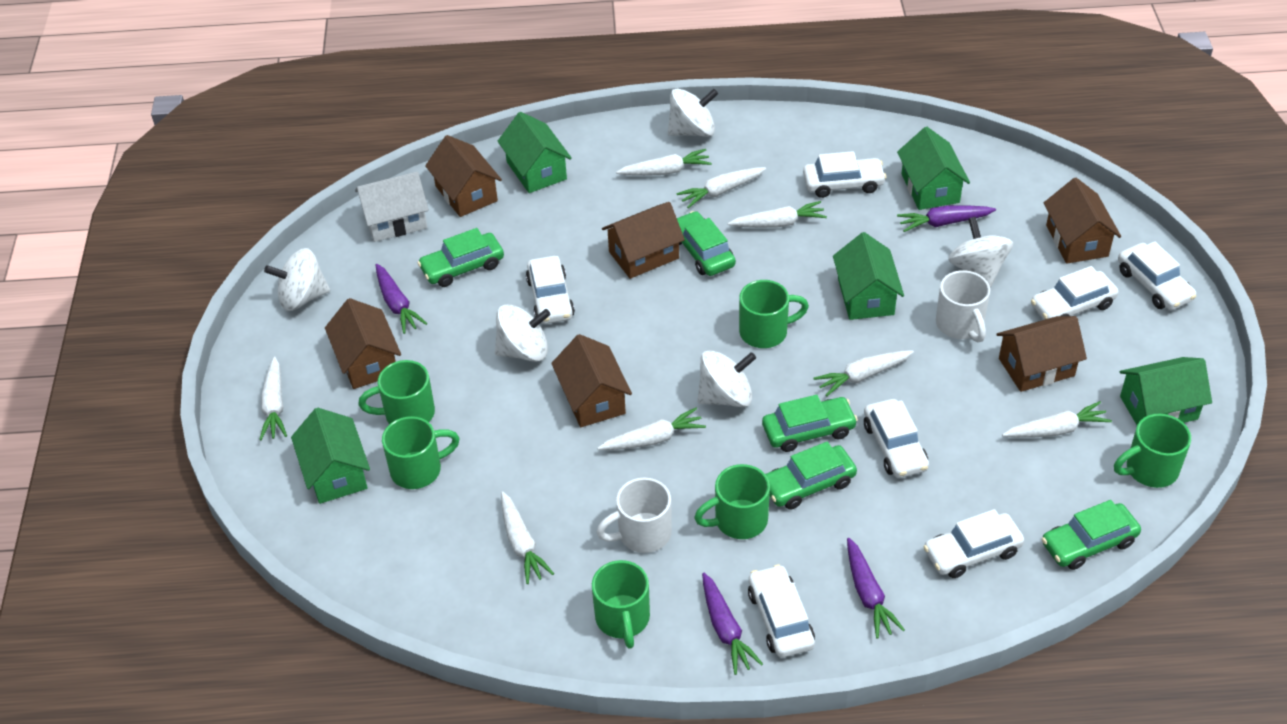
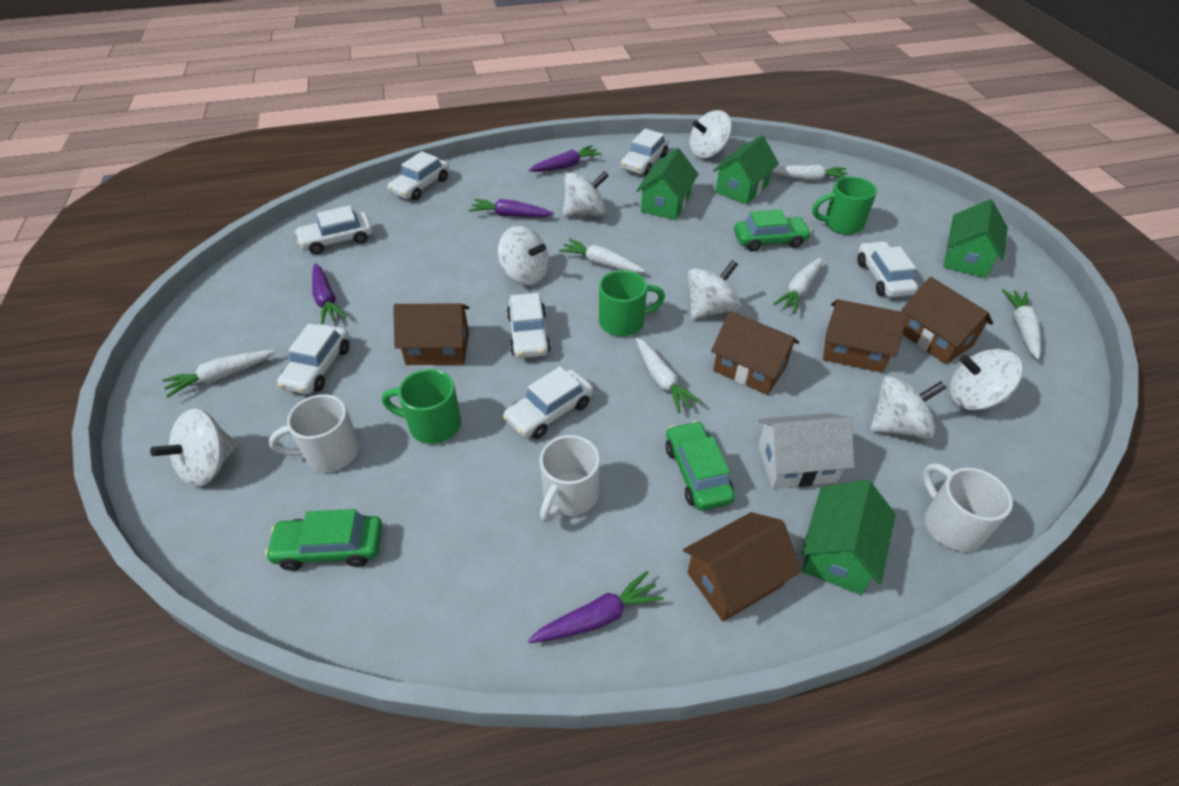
brown house: [325,298,401,389] [425,135,502,217] [551,334,632,427] [602,202,685,279] [996,316,1087,392] [1044,178,1121,264] = 6 -> [393,303,469,365] [683,512,801,622] [711,311,799,395] [823,299,908,373] [901,277,993,364] = 5
green car: [418,228,504,287] [677,211,736,276] [762,395,858,452] [765,442,857,510] [1042,500,1141,570] = 5 -> [265,509,382,571] [666,421,735,511] [734,209,812,252] = 3
green house: [291,408,370,504] [498,112,572,193] [833,232,904,320] [897,127,970,210] [1120,357,1212,425] = 5 -> [636,148,698,220] [713,135,779,204] [802,480,896,595] [943,199,1008,278] = 4
green mug: [358,360,435,424] [382,416,460,489] [592,560,650,649] [694,464,770,539] [739,280,809,348] [1114,414,1191,488] = 6 -> [382,369,461,444] [599,270,665,336] [812,177,877,234] = 3
white carrot: [259,356,287,440] [501,491,554,584] [597,408,706,450] [616,149,712,176] [676,167,766,208] [728,201,827,228] [813,350,914,397] [1002,401,1112,438] = 8 -> [162,350,276,398] [559,238,645,273] [636,337,702,413] [771,165,848,181] [773,257,822,314] [1002,289,1041,360] = 6
white mug: [596,477,672,553] [936,270,990,342] = 2 -> [269,394,360,472] [540,435,600,523] [922,463,1013,552] = 3
white spinning top: [264,248,330,311] [495,304,551,362] [668,88,718,137] [697,350,756,407] [948,217,1013,287] = 5 -> [150,409,237,487] [498,226,549,286] [563,171,609,217] [688,260,741,319] [689,110,732,158] [870,376,947,439] [949,349,1023,410] = 7

